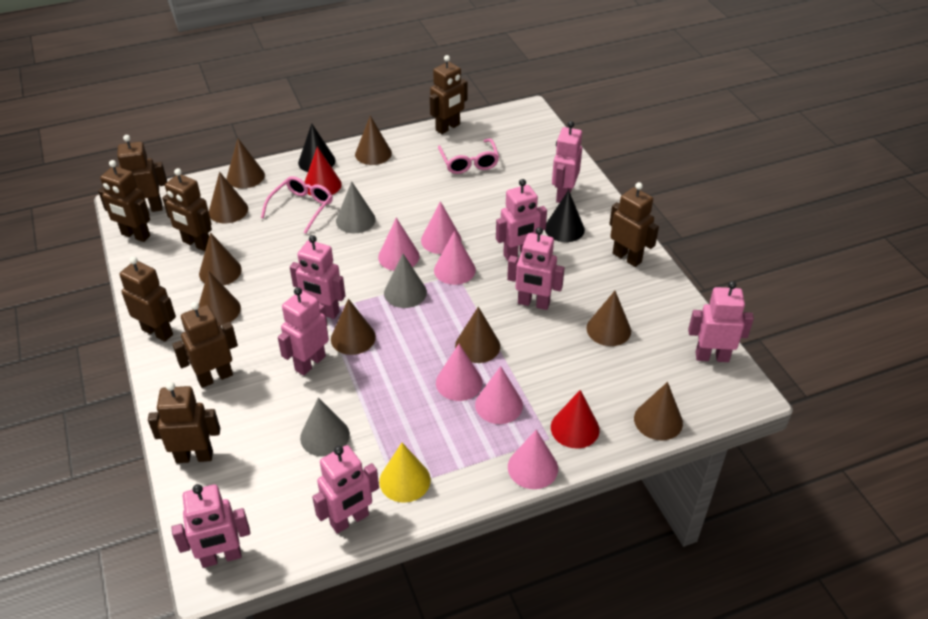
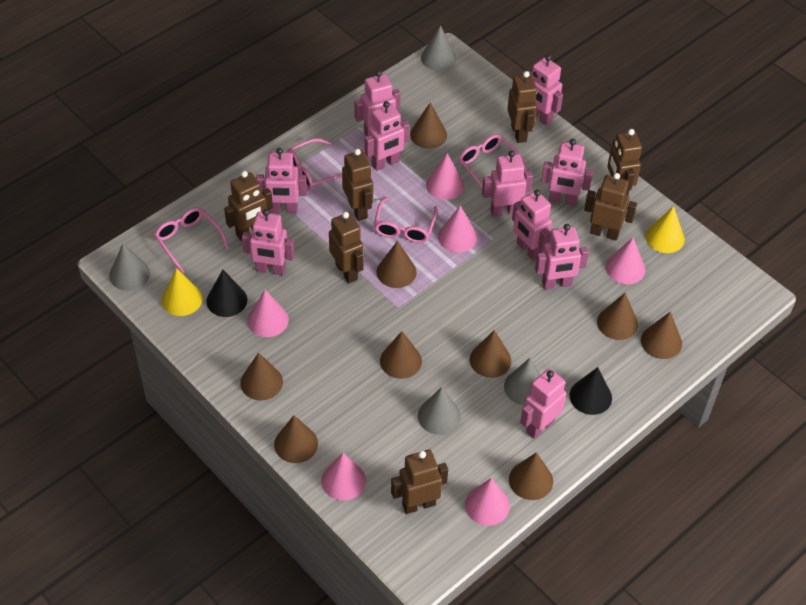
brown robot: [98,160,150,242] [117,135,167,212] [119,256,176,342] [148,382,220,463] [162,168,212,251] [172,302,238,388] [430,55,468,134] [609,182,659,267] = 8 -> [224,171,273,241] [329,212,364,283] [342,149,373,221] [391,449,448,514] [507,71,537,143] [584,173,637,241] [607,129,642,195] = 7
grey cone: [300,397,350,456] [336,181,376,233] [384,254,427,308] = 3 -> [109,243,150,291] [418,387,461,435] [421,25,456,71] [504,358,541,405] = 4
pink glasses: [261,176,333,234] [438,138,499,174] = 2 -> [154,208,229,274] [287,138,342,190] [374,197,438,243] [459,134,527,188] = 4
pink robot: [172,484,250,568] [278,287,329,376] [290,235,345,319] [312,445,379,534] [496,179,547,261] [507,227,565,310] [552,121,582,203] [688,281,754,362] = 8 -> [242,209,294,276] [256,148,307,213] [354,70,401,136] [364,101,410,171] [482,150,533,217] [512,189,552,261] [520,369,567,439] [528,55,563,126] [535,224,589,289] [541,139,593,206] = 10
red cone: [305,147,342,195] [551,390,600,449] = 2 -> none = 0
yellow cone: [379,443,431,502] = 1 -> [161,268,203,316] [645,206,685,253] = 2

